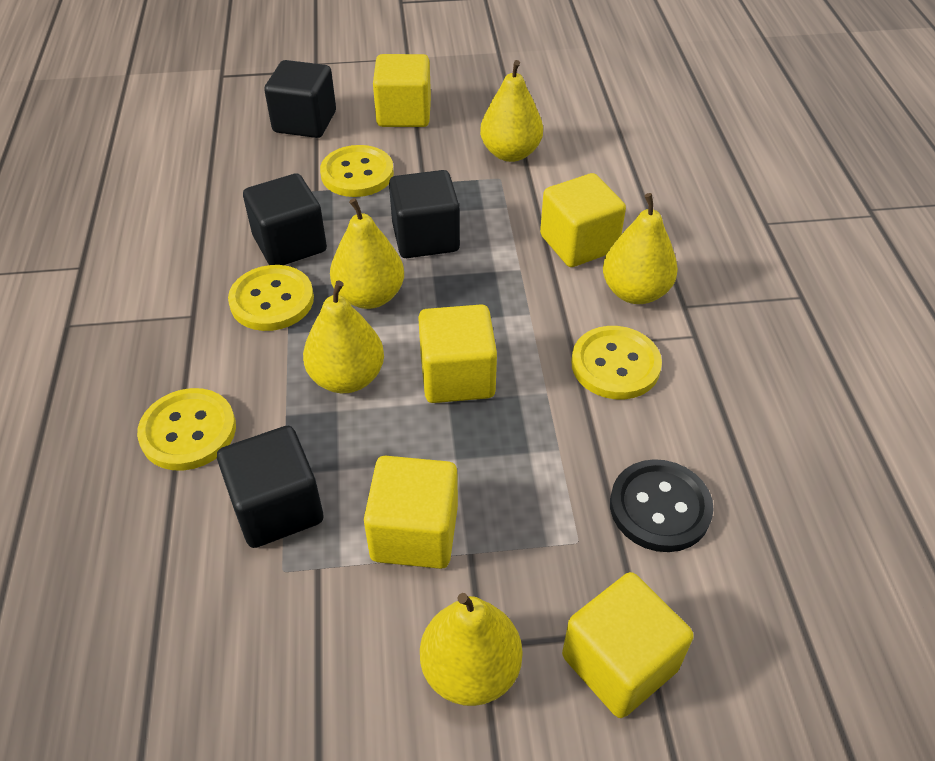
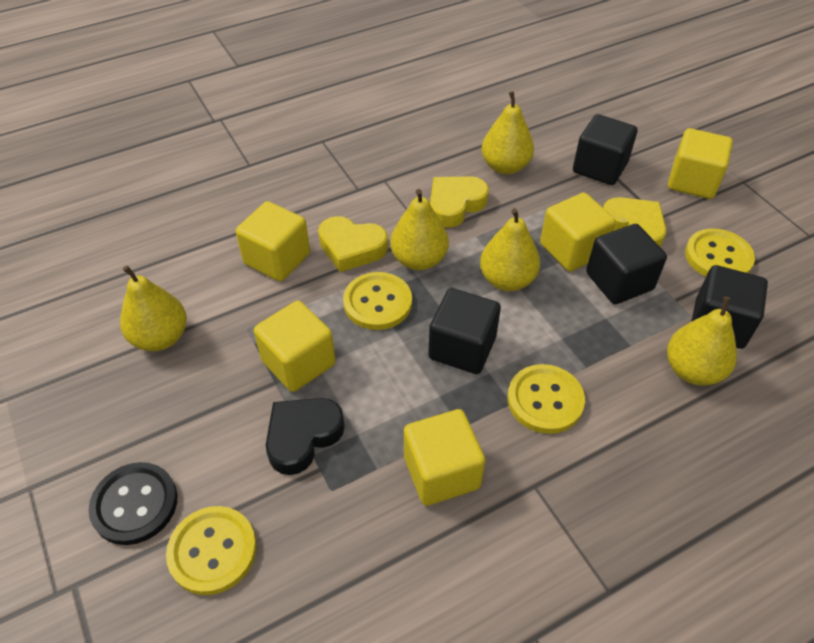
black heart: none = 0 -> [266,398,345,475] = 1
yellow heart: none = 0 -> [318,216,388,272] [430,176,489,228] [603,197,667,247] = 3

